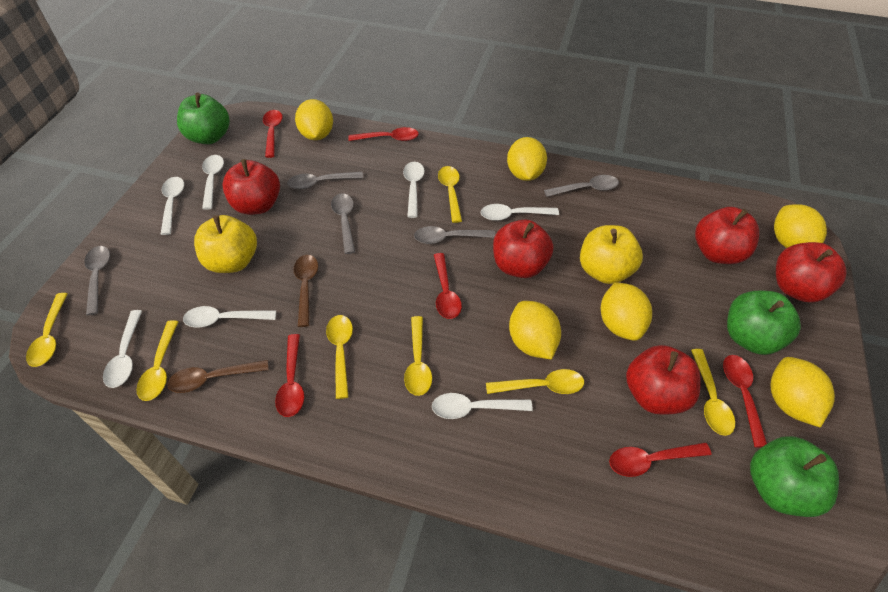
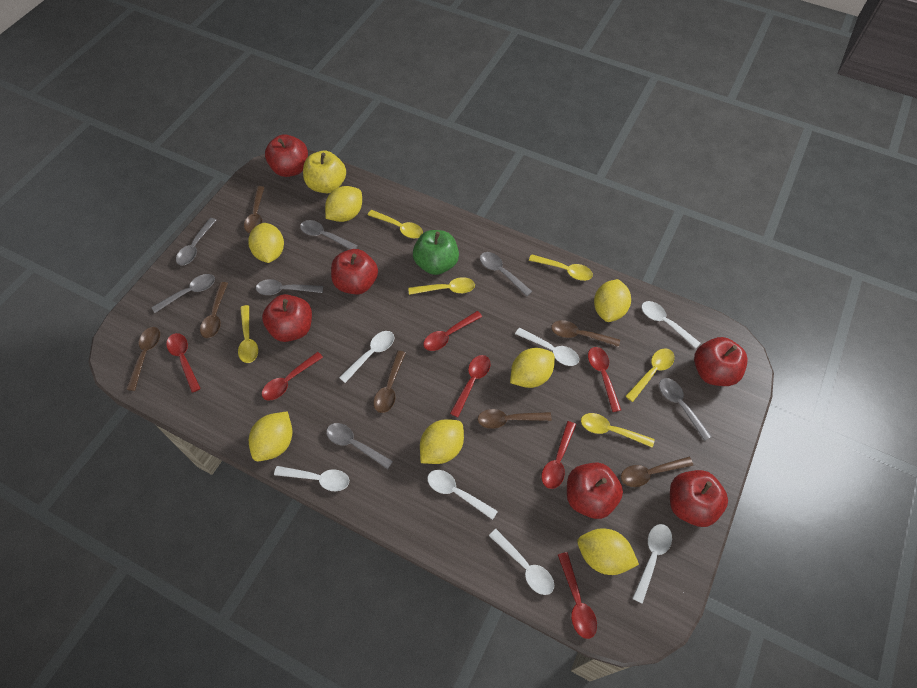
brown spoon: [167,360,269,393] [294,255,318,327] = 2 -> [126,327,160,391] [200,282,228,338] [244,186,265,233] [374,351,406,413] [478,409,552,429] [551,320,620,347] [621,457,693,487] = 7
green apple: [177,93,230,144] [727,291,801,355] [750,436,839,517] = 3 -> [413,230,459,275] = 1
grey spoon: [84,246,110,315] [287,172,363,190] [331,193,355,254] [414,226,495,244] [544,175,619,197] = 5 -> [151,274,215,313] [176,218,216,266] [256,279,323,295] [300,220,358,249] [326,423,393,469] [480,252,532,296] [659,378,712,441] = 7
red apple: [222,159,280,215] [493,219,553,278] [626,345,701,415] [695,207,759,264] [776,242,847,303] = 5 -> [262,294,312,342] [265,134,308,177] [331,249,378,295] [567,462,623,519] [670,470,728,527] [694,337,748,386] = 6
red spoon: [263,110,283,158] [275,334,304,417] [348,127,419,141] [434,253,462,319] [609,442,712,477] [723,355,767,448] = 6 -> [166,333,201,393] [262,352,323,401] [424,311,482,351] [450,355,491,417] [542,421,576,489] [558,552,597,639] [588,347,621,412] = 7
yellow apple: [194,215,257,273] [580,225,643,284] = 2 -> [303,151,346,193] = 1
yellow lemon: [295,99,333,140] [507,137,547,181] [509,301,561,359] [601,282,652,341] [771,357,835,428] [774,204,827,248] = 6 -> [248,223,284,263] [249,411,292,461] [325,186,362,222] [420,419,464,464] [510,348,555,388] [577,528,639,575] [594,279,631,322] = 7
yellow spoon: [26,293,68,367] [136,320,178,401] [326,315,353,399] [404,316,432,396] [438,166,462,223] [486,369,584,394] [691,349,735,436] = 7 -> [238,305,258,363] [368,210,423,238] [409,277,475,295] [529,254,593,281] [581,413,655,448] [625,348,675,402] = 6

